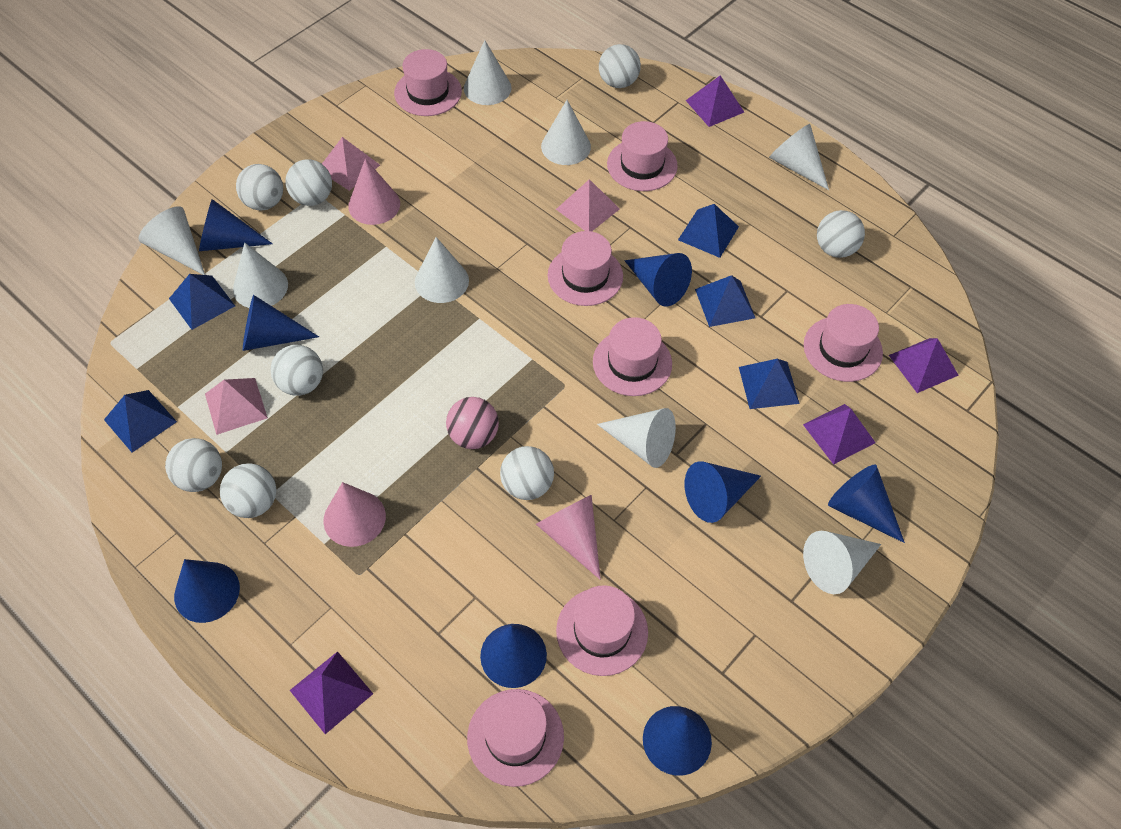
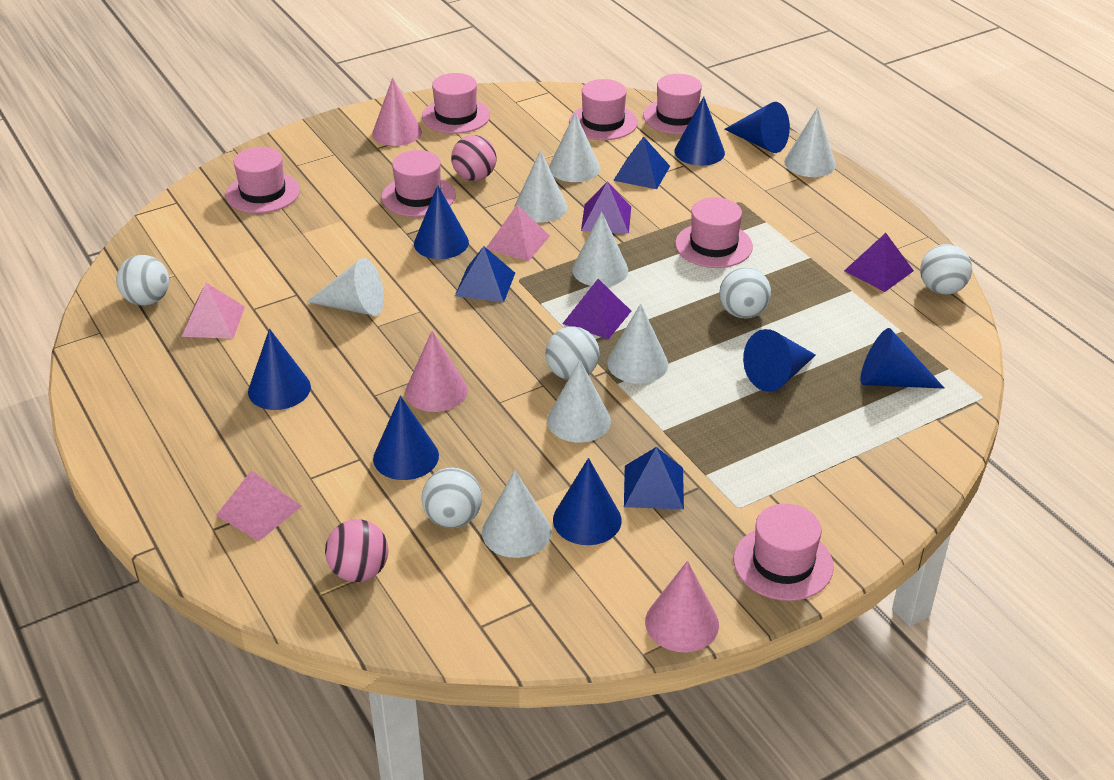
blue pyramid: [104,390,177,453] [169,274,235,330] [678,204,739,258] [695,275,755,327] [739,359,800,409] = 5 -> [455,246,515,302] [613,137,670,189] [624,447,684,509] = 3
pink ball: [446,397,499,449] = 1 -> [325,519,388,582] [451,135,497,181] = 2
purple pyramid: [290,651,373,734] [685,75,744,127] [803,404,876,465] [889,338,959,393] = 4 -> [562,279,631,339] [581,181,631,234] [844,233,914,292] = 3
white ball: [165,438,222,492] [220,463,276,518] [236,164,283,211] [271,345,323,396] [285,159,332,206] [500,446,554,500] [599,44,641,88] [817,210,865,258] = 8 -> [116,255,169,306] [422,468,482,528] [546,326,600,380] [720,267,771,318] [920,244,972,295] = 5

